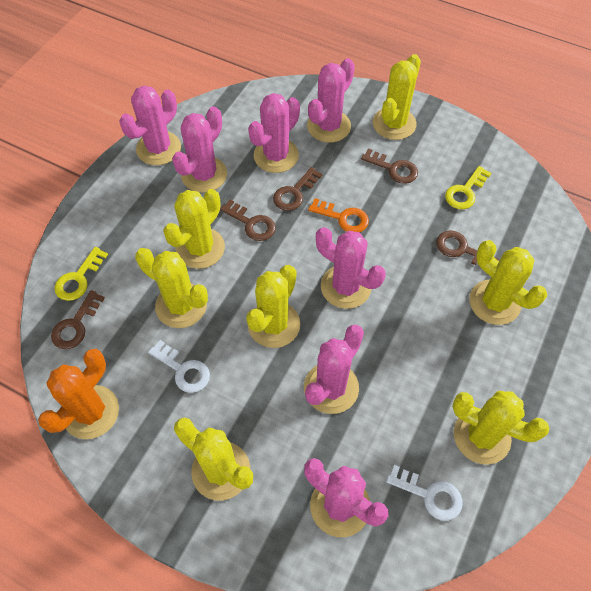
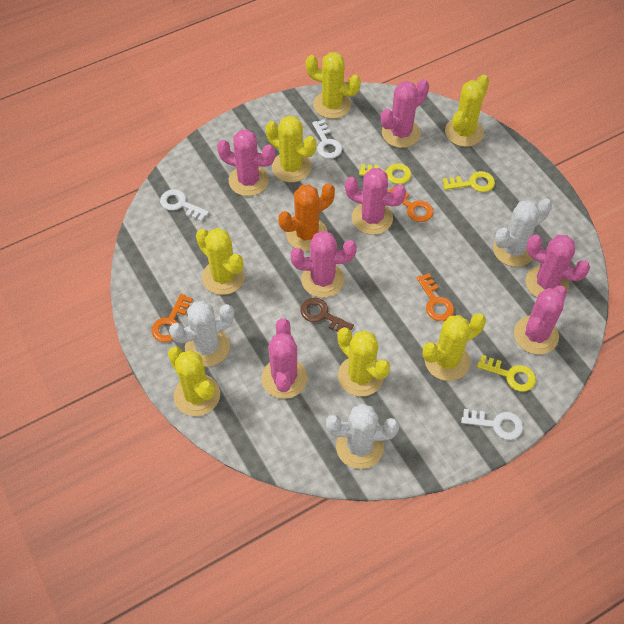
brown key: [51,290,105,349] [220,199,276,241] [273,167,322,211] [361,148,418,184] [436,231,499,265] = 5 -> [300,298,354,332] = 1
orange key: [308,198,369,232] = 1 -> [151,294,193,342] [387,185,433,222] [416,273,454,321] = 3
white cactus: none = 0 -> [169,301,234,367] [326,404,399,469] [493,198,552,267] = 3
white key: [148,340,210,393] [386,465,463,521] = 2 -> [160,189,209,222] [312,120,342,159] [461,409,523,440] = 3
yellow key: [55,247,108,301] [445,166,491,209] = 2 -> [359,164,411,184] [443,171,495,192] [477,355,536,391] = 3

